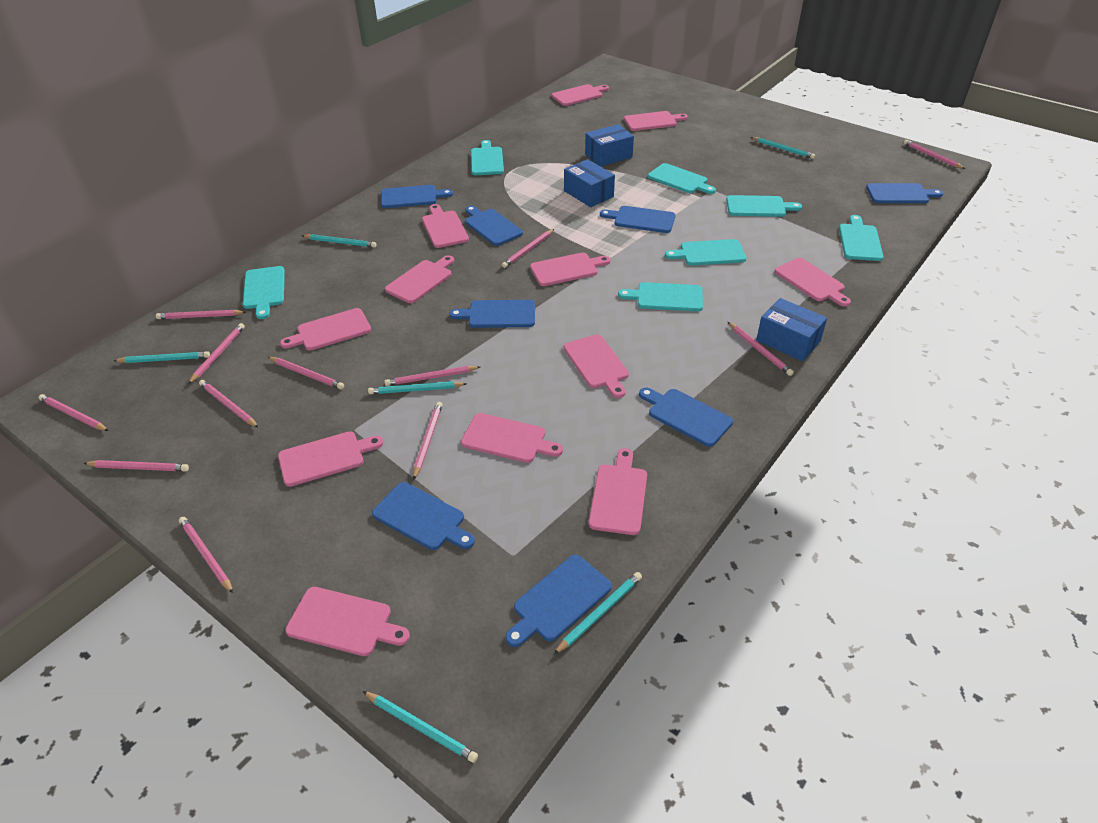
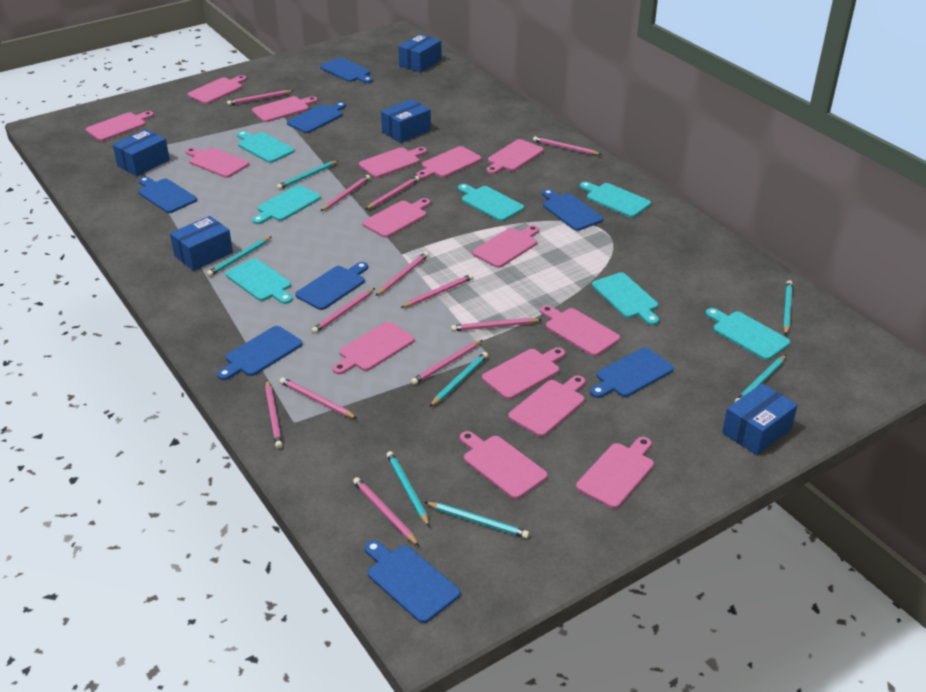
blue box: [564,159,615,207] [585,124,634,166] [756,298,827,361] = 3 -> [113,129,170,176] [170,216,233,271] [381,99,431,143] [398,34,442,73] [722,383,798,455] = 5
pink cutting board: [278,431,383,487] [280,308,371,351] [285,587,410,656] [385,255,454,303] [422,204,469,248] [461,413,563,463] [530,253,611,286] [551,84,609,106] [564,334,629,398] [589,448,647,535] [624,111,688,131] [775,258,851,307] = 12 -> [86,111,154,141] [185,148,249,178] [188,75,247,104] [252,96,318,122] [332,322,414,374] [359,147,427,178] [362,198,430,238] [416,146,482,179] [460,431,548,499] [472,225,539,268] [482,347,565,399] [487,139,544,174] [508,375,585,437] [540,305,620,356] [576,437,654,509] = 15
turquoise pencil: [114,351,210,363] [302,234,376,248] [363,691,478,763] [368,381,467,394] [553,572,642,655] [751,137,815,159] = 6 -> [207,237,271,276] [277,160,339,190] [386,451,430,527] [425,502,529,538] [430,352,488,407] [735,355,786,402] [783,280,792,335] = 7

